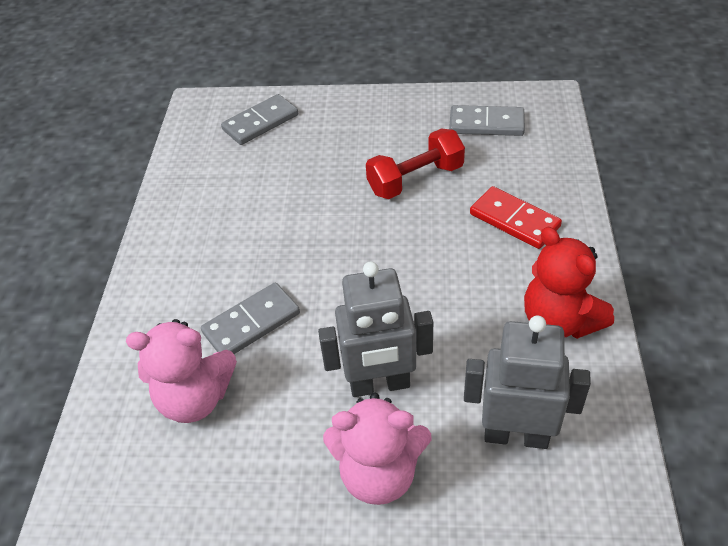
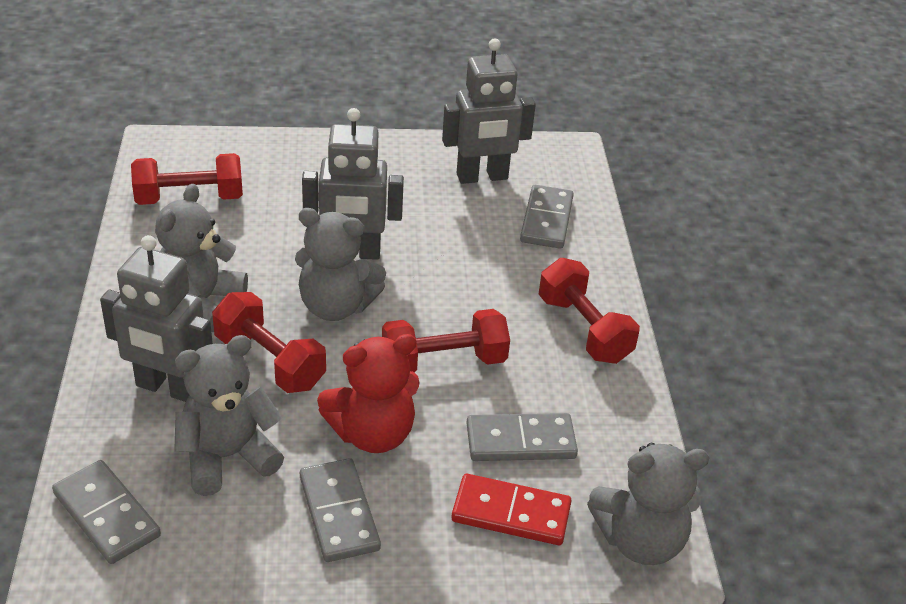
grey domino: [201,283,300,354] [221,94,298,145] [449,105,525,136] = 3 -> [52,460,161,564] [300,458,381,562] [467,413,578,461] [520,185,574,249] = 4
grey robot: [318,262,433,397] [464,316,591,449] = 2 -> [100,235,213,402] [302,108,404,260] [442,38,536,184] = 3
grey teddy bear: none = 0 -> [155,184,248,332] [174,335,284,496] [295,208,386,321] [587,443,709,565] = 4
pink teddy bear: [126,319,237,423] [323,393,431,505] = 2 -> none = 0
red dumbbell: [366,128,465,199] = 1 -> [131,153,243,205] [212,292,326,393] [382,309,510,373] [539,258,640,364] = 4

